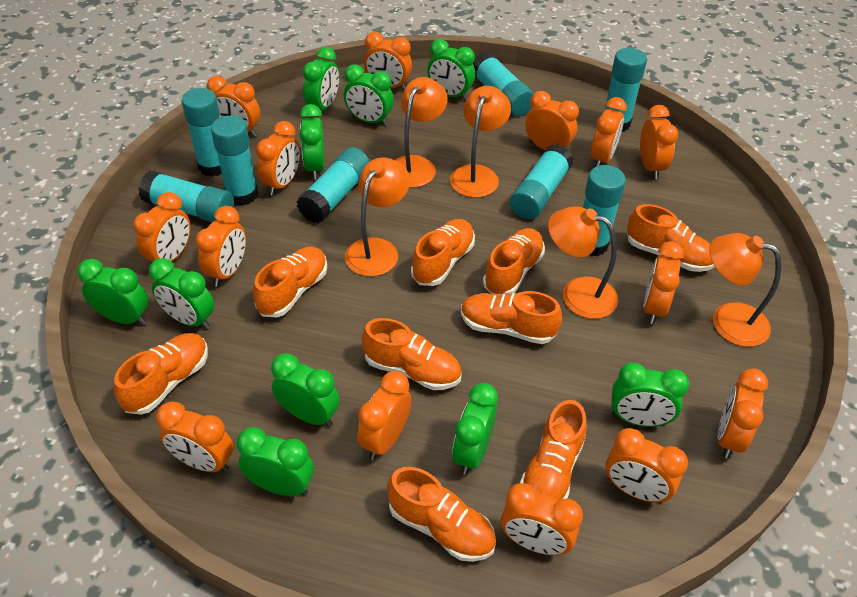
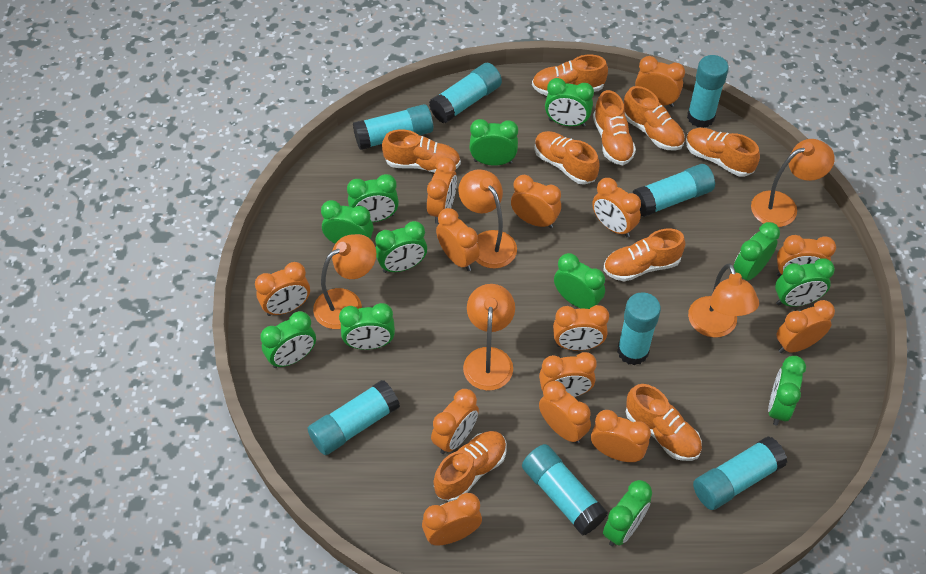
green clock: [77,259,148,325] [149,258,214,329] [237,427,314,496] [271,353,340,427] [300,104,325,179] [303,47,339,117] [344,65,394,126] [427,39,475,101] [452,383,498,475] [611,362,689,427] = 10 -> [260,311,316,368] [321,200,373,244] [339,303,395,350] [347,174,399,222] [375,221,427,273] [469,119,518,166] [545,78,594,127] [554,253,605,309] [603,480,652,546] [734,222,780,281] [768,356,806,426] [775,258,835,307] = 12

